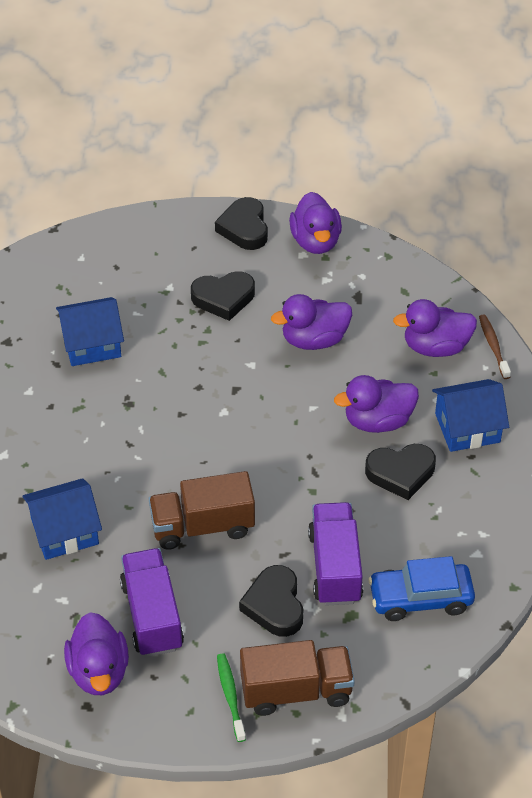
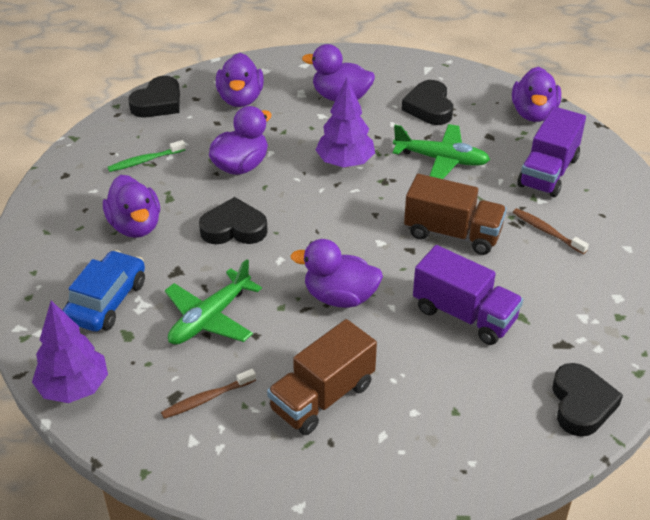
blue house: [22,478,102,560] [56,297,124,366] [432,379,509,452] = 3 -> none = 0
brown toothbrush: [479,314,511,379] = 1 -> [161,369,256,419] [513,208,589,254] = 2
green plane: none = 0 -> [165,259,262,345] [393,124,490,179] = 2
purple duck: [64,612,129,695] [271,294,352,350] [289,192,342,254] [334,375,419,433] [393,299,477,357] = 5 -> [103,175,160,238] [209,106,272,175] [216,53,264,107] [290,239,383,308] [302,44,375,101] [512,67,561,122] = 6
purple tree: none = 0 -> [32,301,108,403] [316,78,375,168] = 2

